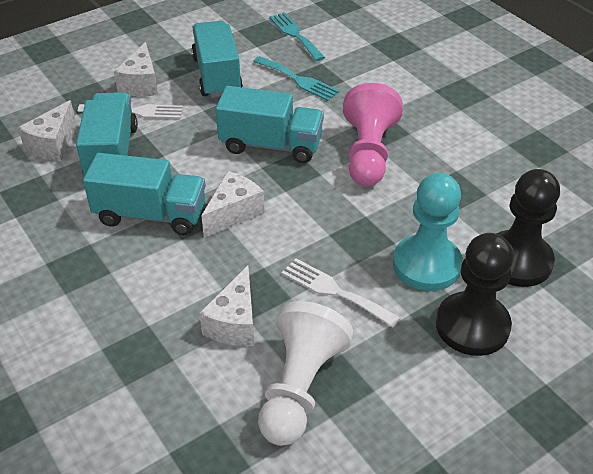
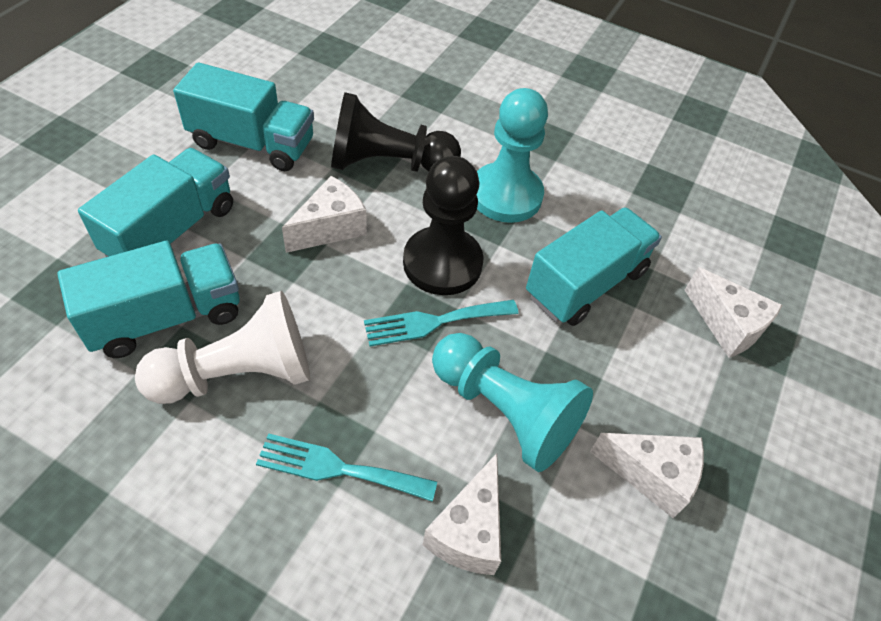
pink pawn: [343,83,403,186] = 1 -> none = 0
turquoise pawn: [393,173,463,291] = 1 -> [432,333,593,472] [477,88,548,223] = 2
white fork: [78,104,183,119] [282,258,401,328] = 2 -> none = 0

